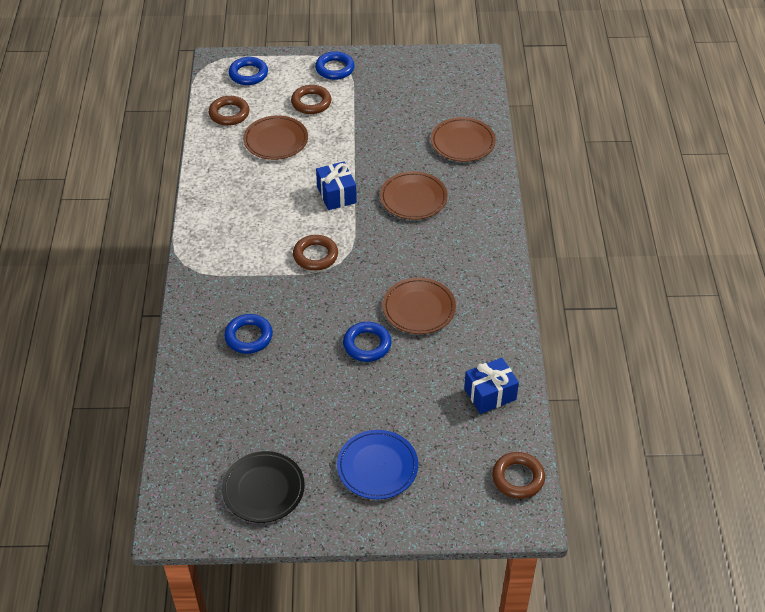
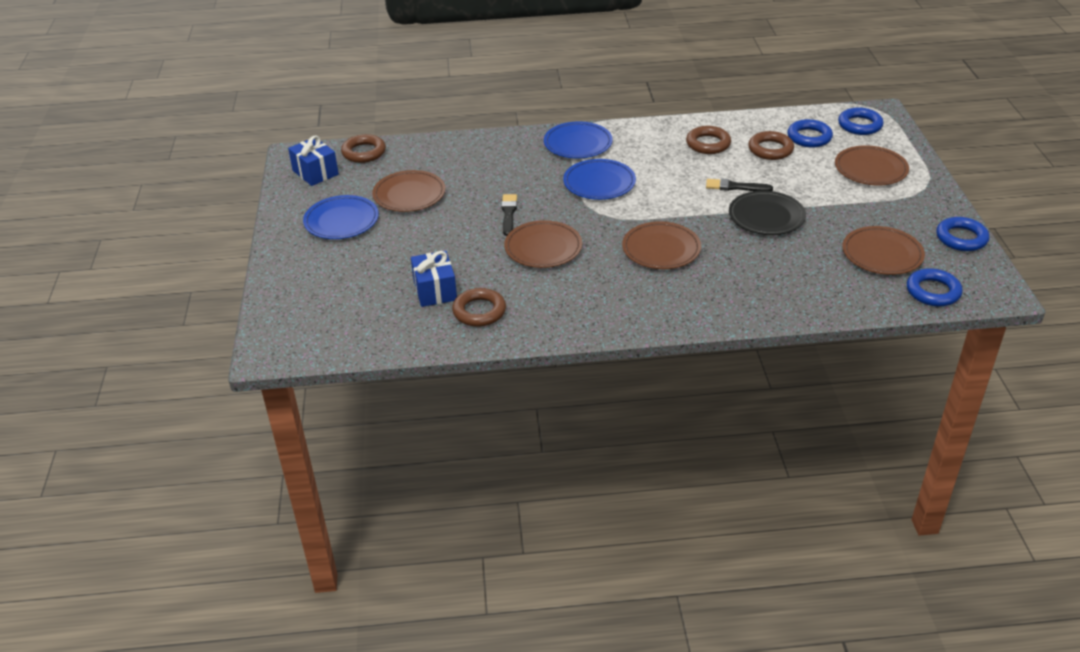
black brush: none = 0 -> [501,194,517,236] [706,179,773,191] = 2
blue plate: [337,430,418,499] = 1 -> [303,195,379,239] [544,122,613,159] [563,159,636,200] = 3
brown plate: [243,115,308,160] [380,171,448,220] [383,277,456,334] [431,117,496,162] = 4 -> [372,170,445,212] [504,220,582,268] [622,221,701,269] [835,145,909,185] [842,226,925,275] = 5

